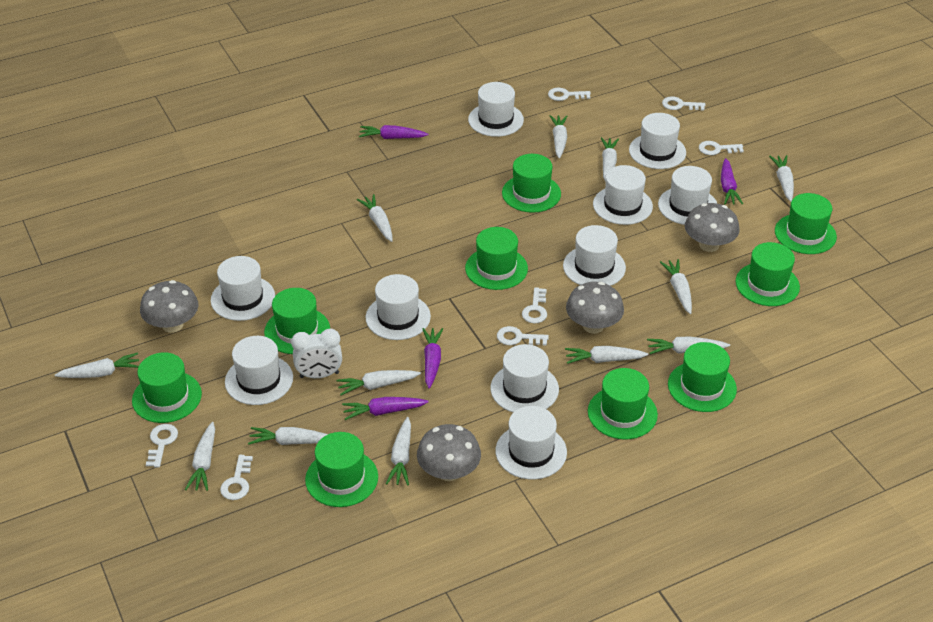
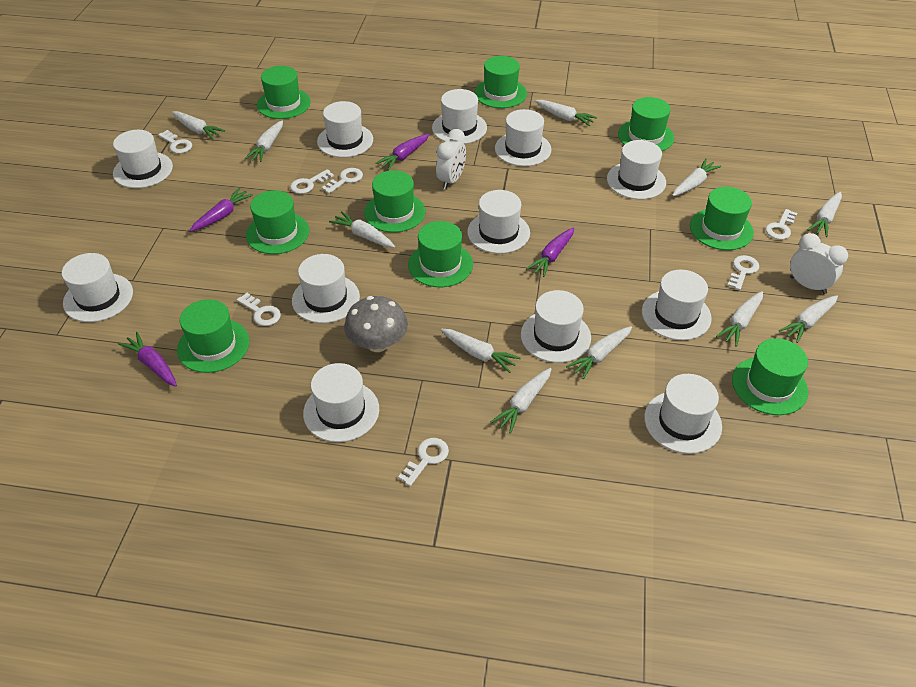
grey mushroom: [140,280,198,333] [417,424,481,481] [566,282,624,334] [685,203,740,252] = 4 -> [344,296,408,352] = 1
white carrot: [55,352,139,378] [185,422,215,491] [248,427,328,445] [336,370,421,395] [357,194,393,242] [386,417,411,485] [550,115,567,158] [565,346,648,364] [601,137,619,181] [647,336,730,354] [660,259,692,314] [769,155,794,202] = 12 -> [172,111,225,140] [245,120,283,162] [329,211,395,248] [441,329,521,373] [491,368,551,434] [535,100,597,126] [566,326,632,379] [672,159,721,196] [716,291,763,347] [779,295,838,343] [808,192,842,237] = 11
white clock: [291,328,342,378] = 1 -> [436,129,466,189] [790,233,848,294] = 2
white hat: [211,256,275,321] [225,336,293,405] [366,274,431,340] [468,82,524,137] [491,344,559,413] [496,406,567,479] [563,225,626,286] [593,165,653,225] [629,113,686,169] [658,166,717,225] = 10 -> [62,253,133,322] [113,130,173,188] [292,254,360,323] [303,363,379,442] [317,101,373,158] [432,89,487,144] [467,190,530,254] [495,109,551,166] [521,290,591,363] [607,140,666,200] [642,270,712,340] [644,374,722,454] = 12

